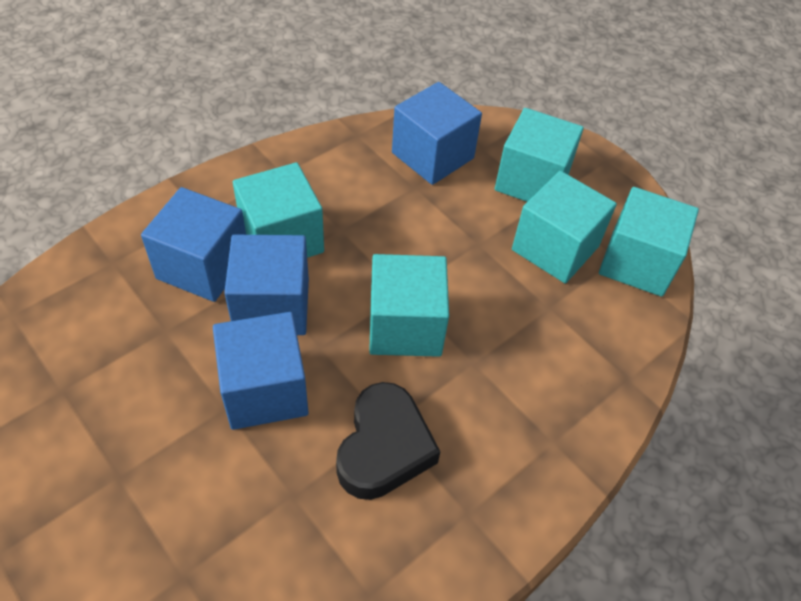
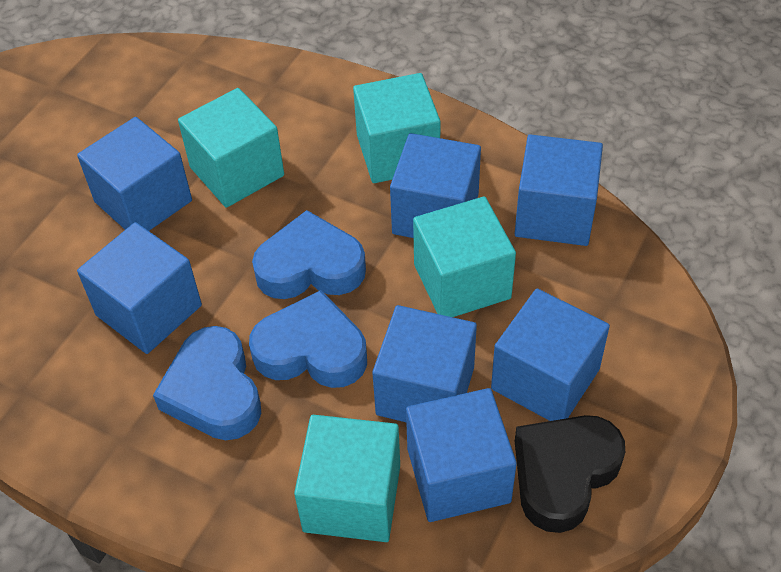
blue cube: [141,187,246,302] [213,312,309,430] [224,235,309,335] [392,82,482,185] = 4 -> [77,117,192,231] [77,222,202,354] [372,305,477,422] [390,133,481,238] [406,388,517,522] [491,289,610,421] [515,134,603,246] = 7
blue heart: none = 0 -> [153,326,261,440] [249,290,367,388] [252,210,366,299] = 3
turquoise cube: [233,162,324,258] [369,254,449,357] [495,108,584,202] [512,171,617,283] [599,187,699,297] = 5 -> [178,88,284,208] [294,415,400,542] [353,73,441,183] [413,196,516,317] = 4

